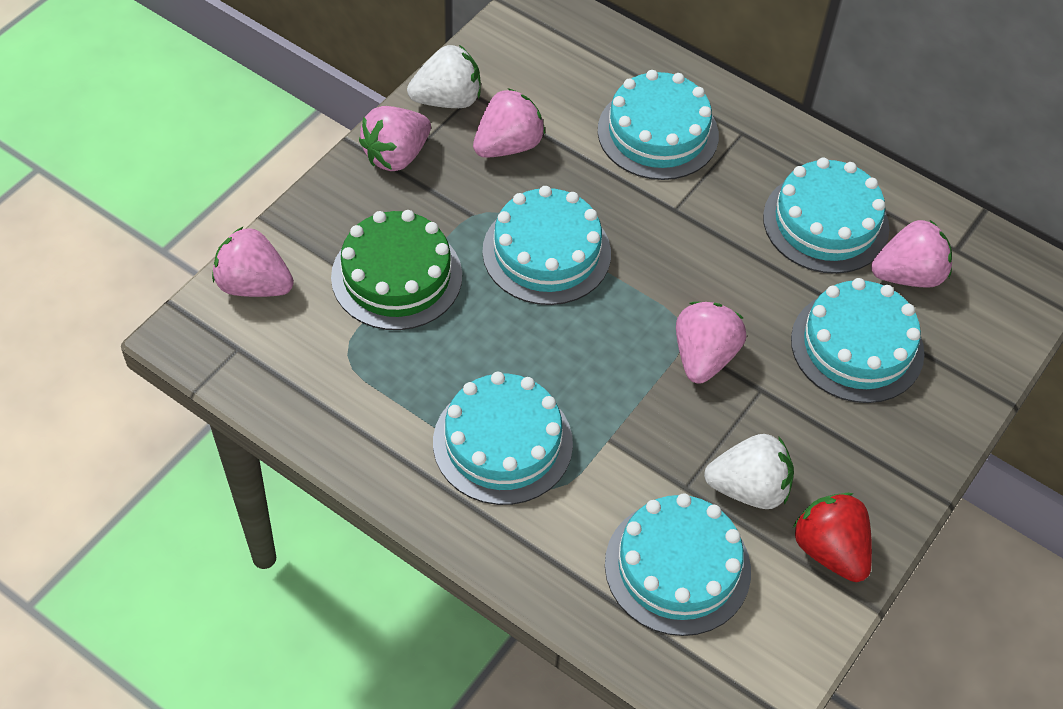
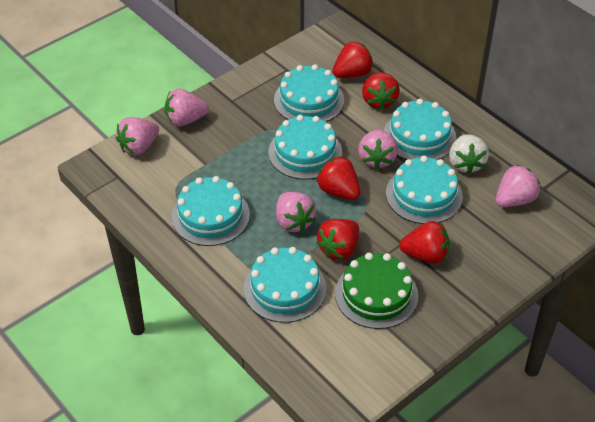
red strawberry: [793,493,872,582] = 1 -> [316,219,359,260] [317,156,360,200] [333,41,373,78] [362,72,400,110] [399,221,450,264] = 5
white strawberry: [407,45,481,108] [704,434,794,509] = 2 -> [449,134,489,174] = 1

